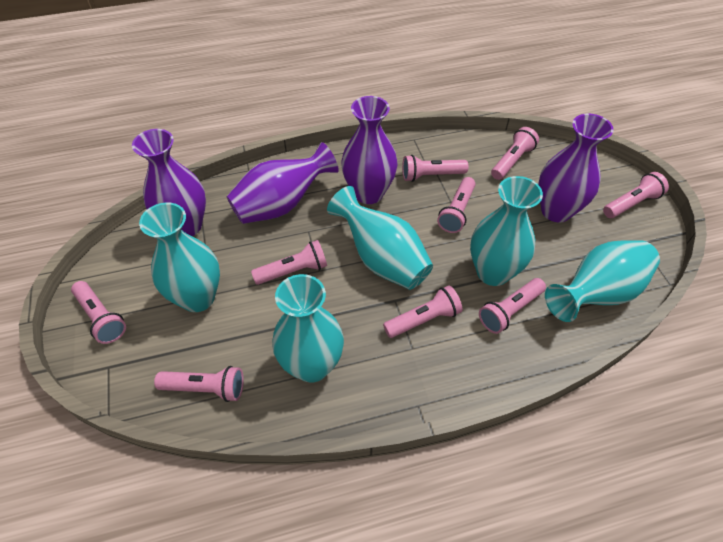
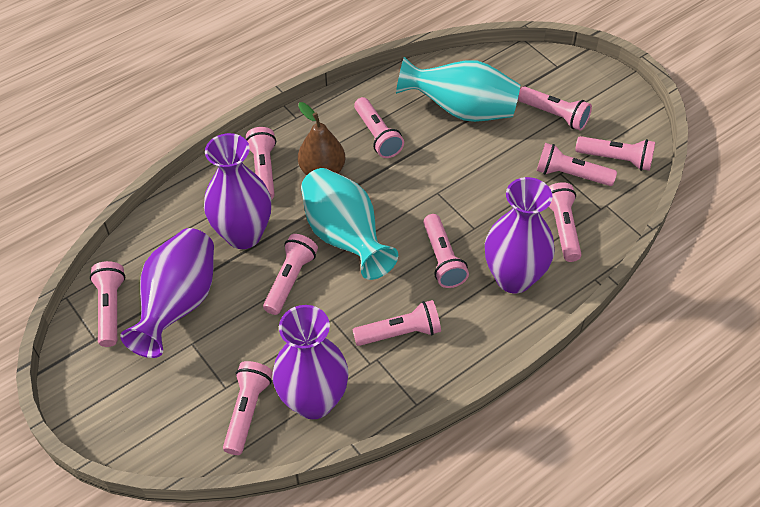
brown pear: none = 0 -> [298,102,345,175] = 1
pink flashlight: [71,281,126,344] [154,366,244,402] [251,240,327,285] [383,285,462,338] [402,155,468,182] [437,177,475,233] [479,278,546,334] [491,127,539,180] [603,172,669,218] = 9 -> [90,261,125,347] [223,361,273,455] [246,127,276,200] [263,234,318,315] [352,300,441,346] [354,97,404,158] [423,214,469,288] [518,86,592,131] [537,143,617,186] [548,182,582,262] [575,136,655,171] = 11
turquoise vase: [139,202,220,312] [272,274,344,383] [327,186,433,290] [470,176,543,286] [545,240,660,322] = 5 -> [301,168,398,280] [396,57,520,122] = 2

